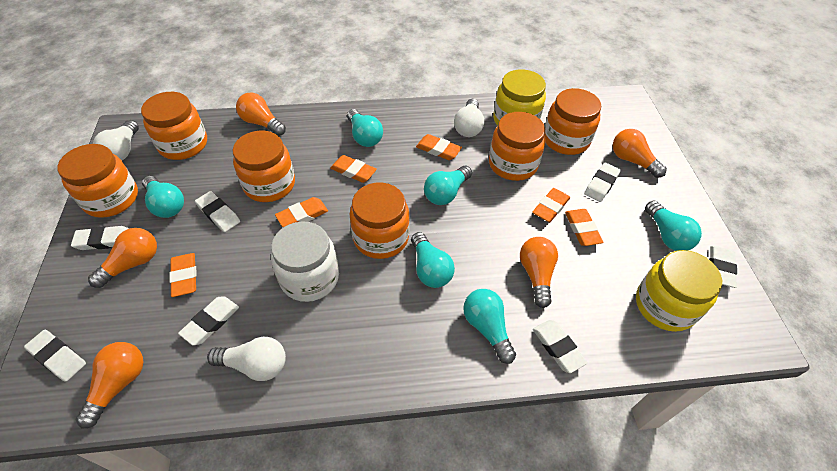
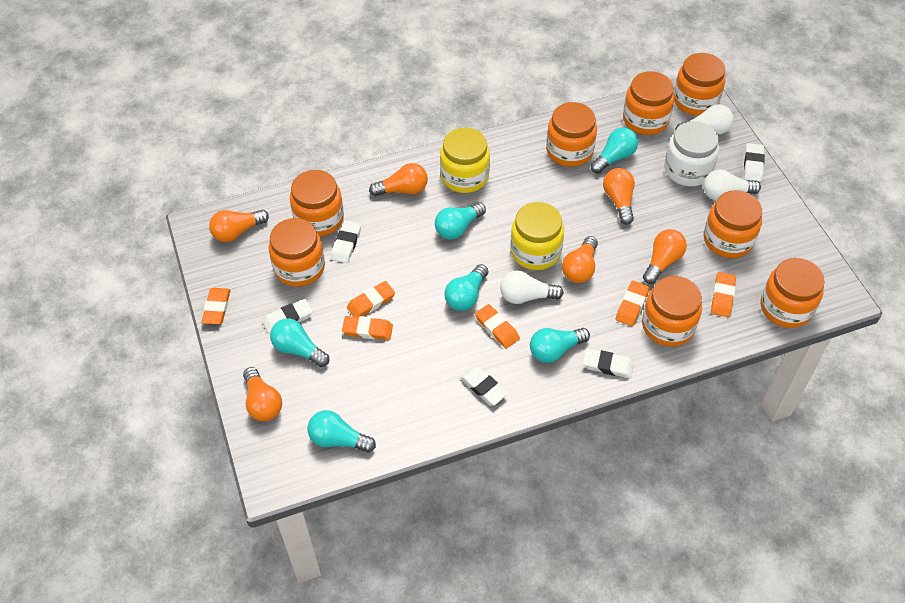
orange jar: [57,144,138,218] [141,92,207,160] [233,131,295,202] [350,183,410,259] [489,112,546,181] [545,88,601,155] = 6 -> [268,218,325,287] [290,170,344,237] [546,102,597,167] [623,71,675,135] [642,276,702,347] [674,53,726,116] [703,190,762,258] [760,258,825,328] = 8
orange light bulb: [76,342,143,429] [88,228,157,288] [236,93,286,136] [520,237,558,308] [613,129,667,178] = 5 -> [209,210,269,242] [243,367,282,422] [369,163,428,196] [562,236,598,283] [603,168,635,225] [643,229,687,284] = 6
white eraser: [24,330,86,382] [71,226,129,250] [178,296,239,345] [195,191,240,232] [533,320,588,373] [584,162,621,202] [709,246,737,288] = 7 -> [263,299,313,335] [331,221,361,263] [460,366,508,405] [583,348,634,378] [744,143,765,182] = 5

